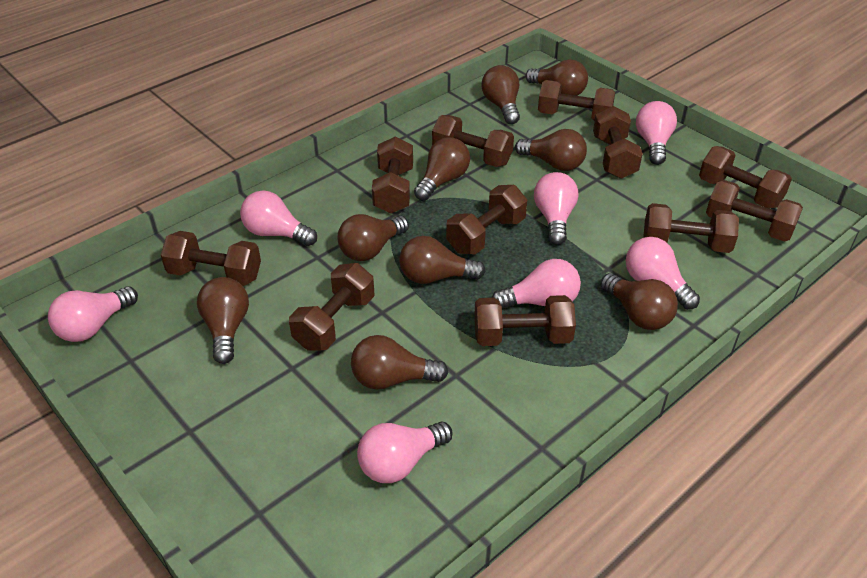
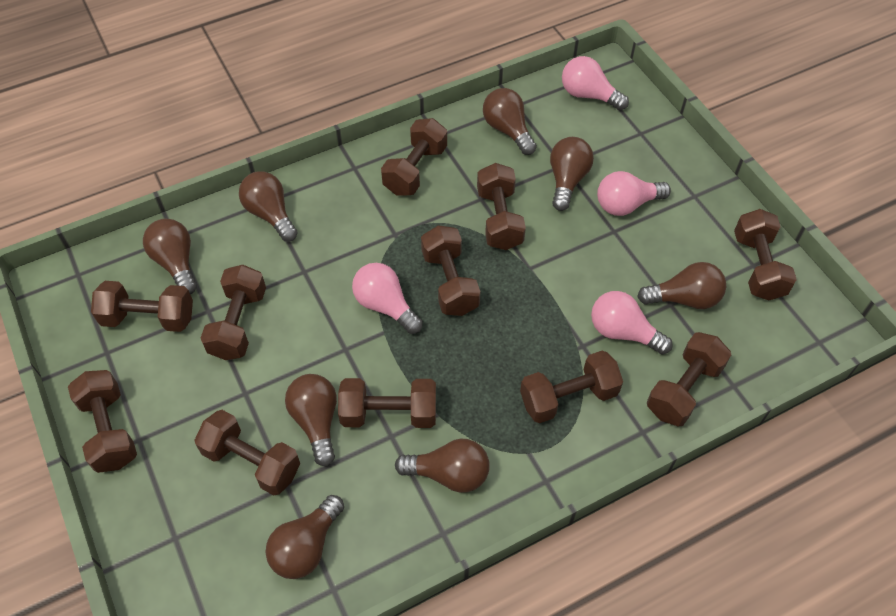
brown light bulb: [197,277,249,364] [338,214,409,261] [351,335,449,390] [399,236,486,284] [414,137,470,201] [482,65,520,124] [515,129,587,171] [525,59,588,96] [601,273,678,330] = 9 -> [143,219,197,295] [239,171,298,242] [265,495,344,579] [285,374,337,466] [395,438,490,493] [483,88,537,155] [550,137,594,211] [637,262,726,309] = 8
pink light bulb: [48,286,138,342] [240,191,317,246] [357,422,453,483] [492,259,581,309] [534,172,578,245] [626,237,700,310] [636,101,677,165] = 7 -> [352,263,423,334] [562,56,629,110] [591,291,673,355] [597,171,671,216] = 4

